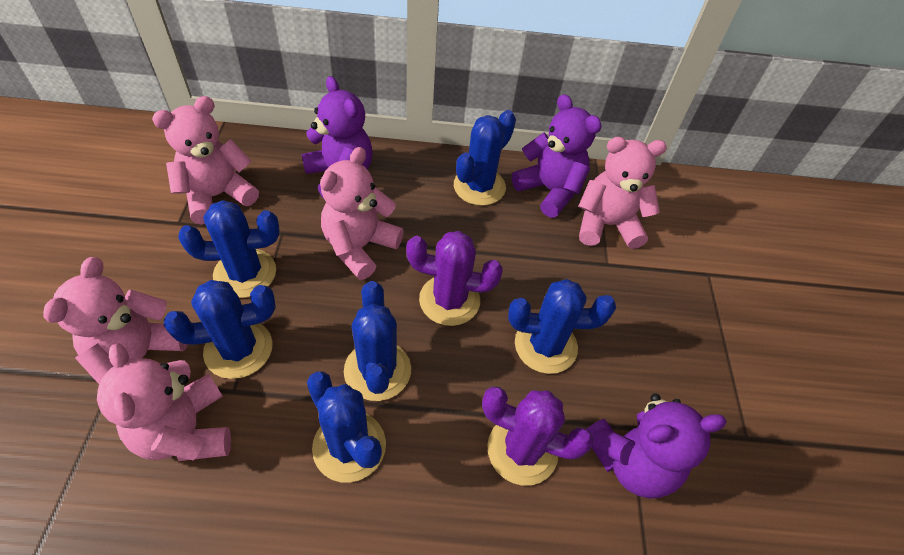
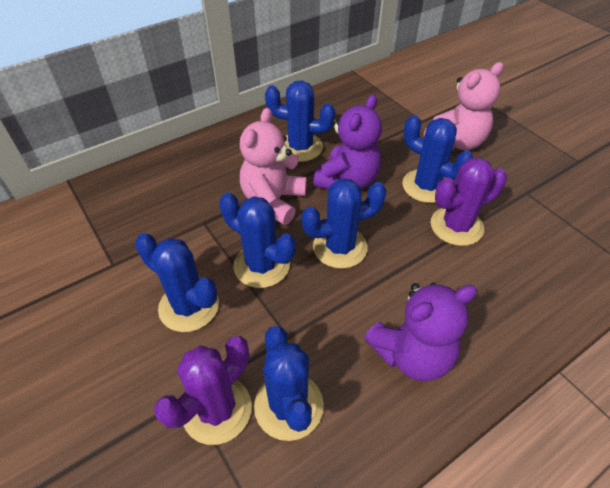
pink teddy bear: [44,257,188,384] [97,343,231,461] [152,96,259,225] [320,147,404,280] [578,137,667,249] = 5 -> [240,108,307,225] [424,62,504,150] = 2
purple teddy bear: [301,76,372,199] [512,94,602,218] [586,394,727,499] = 3 -> [313,94,382,189] [364,282,477,381] = 2

